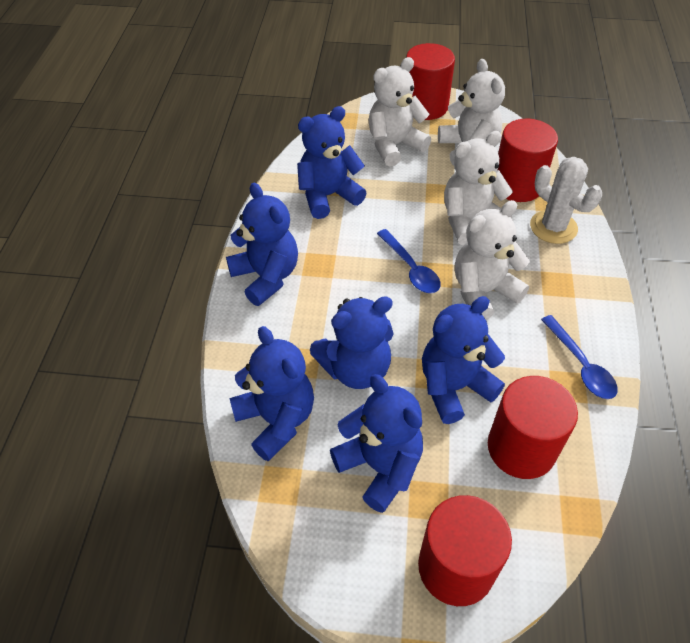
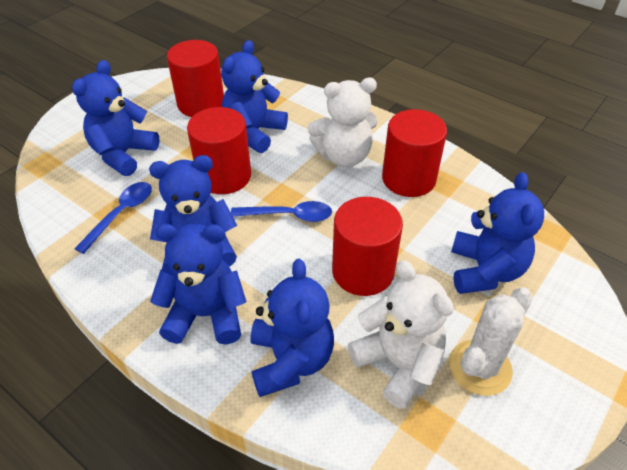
white teddy bear: [368,57,431,166] [438,59,505,166] [444,131,513,246] [455,200,530,320] = 4 -> [307,78,378,167] [348,260,454,409] = 2

